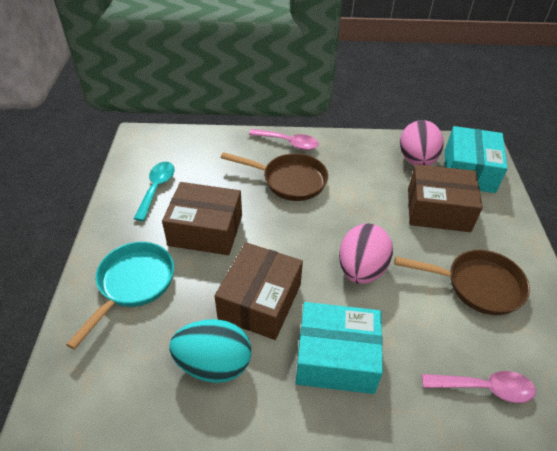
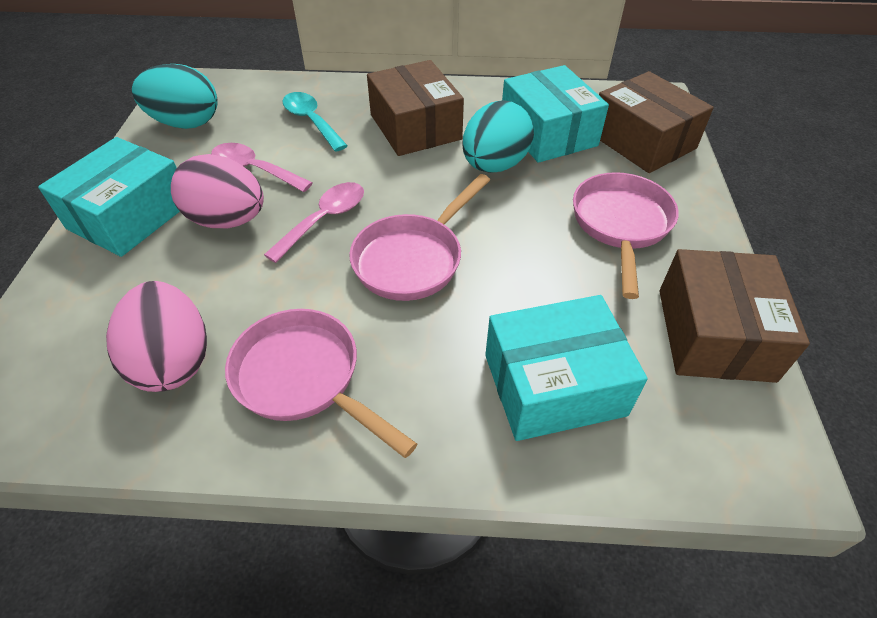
brown pan: [221,152,328,201] [394,250,530,315] = 2 -> none = 0
pink pan: none = 0 -> [225,309,417,458] [349,174,490,301] [573,172,679,299] = 3
turquoise box: [296,302,383,394] [445,126,508,193] = 2 -> [38,137,180,257] [485,295,648,441] [502,65,609,163] = 3
turquoise egg: [169,319,251,383] = 1 -> [132,64,218,129] [463,100,534,173] = 2
turquoise pan: [66,242,174,350] = 1 -> none = 0

